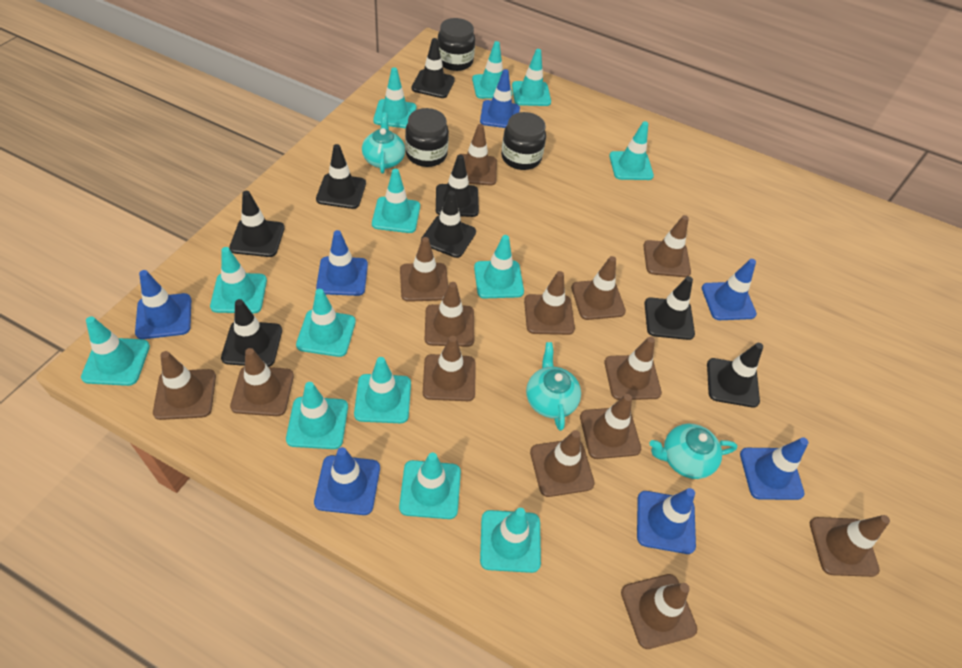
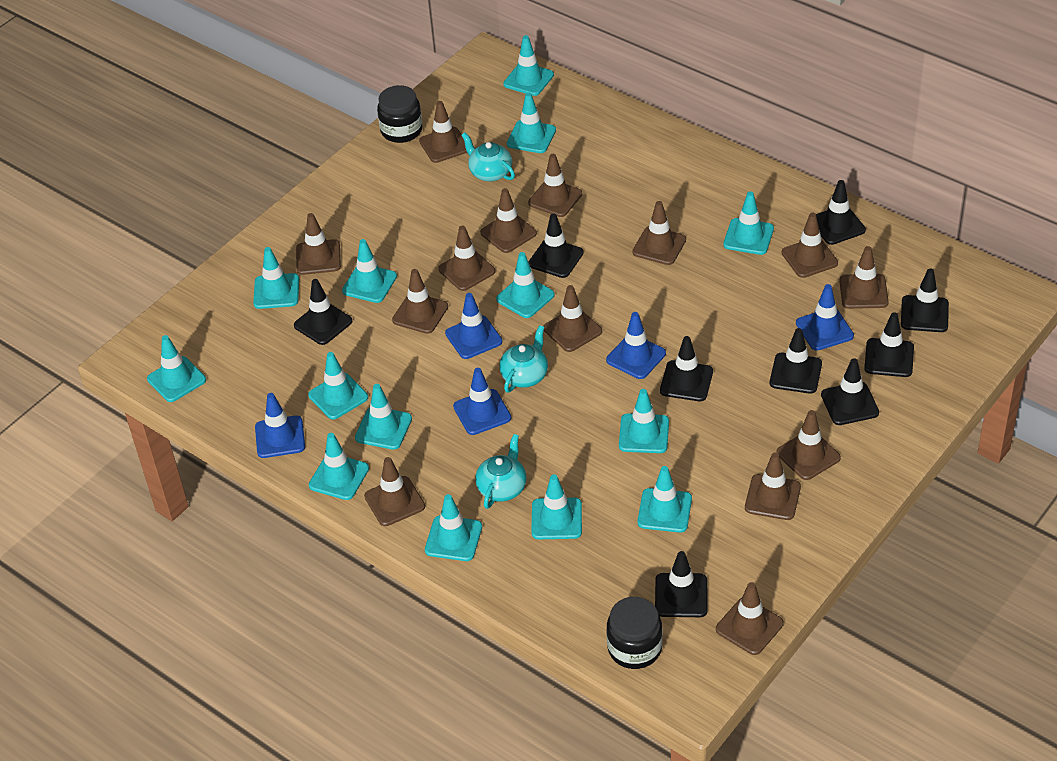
black jar: [405,108,449,167] [438,18,475,71] [501,112,546,170] = 3 -> [377,85,423,143] [607,597,663,669] = 2
black traffic cone: [221,299,282,367] [229,191,285,257] [316,144,366,209] [411,38,455,98] [421,191,476,258] [436,155,479,217] [644,276,695,340] [707,343,763,408] = 8 -> [294,279,352,345] [529,213,584,278] [655,551,707,617] [660,336,713,401] [770,328,822,394] [816,180,866,245] [821,358,879,425] [864,312,914,377] [901,269,949,332] = 9
blue traffic cone: [135,270,191,339] [314,447,380,515] [316,230,368,296] [480,69,520,128] [637,488,696,554] [702,259,757,320] [740,438,808,500] = 7 -> [255,393,305,458] [445,293,502,359] [453,368,511,435] [606,312,666,379] [796,284,854,351] = 5
turquoise traffic cone: [81,316,150,386] [210,247,267,314] [286,382,348,449] [296,289,356,357] [354,357,411,423] [372,169,420,233] [373,67,416,128] [399,453,461,519] [472,41,512,99] [474,235,524,298] [480,508,541,573] [512,49,551,106] [609,121,654,180] = 13 -> [147,335,206,402] [253,247,299,309] [308,352,368,419] [309,433,369,500] [342,239,397,303] [355,384,412,450] [425,494,482,561] [496,252,555,318] [503,35,554,96] [507,93,556,153] [531,474,582,539] [619,389,669,453] [637,466,692,533] [723,192,774,255] = 14

